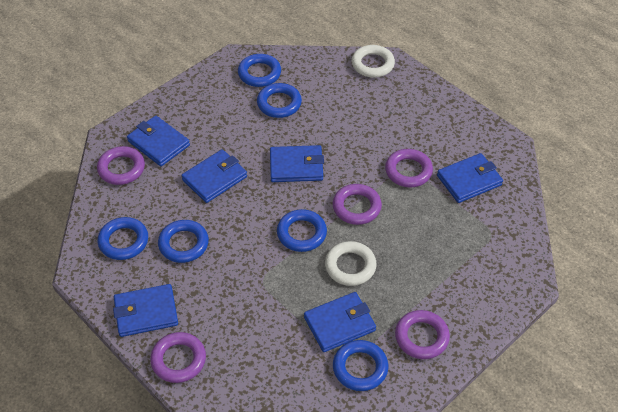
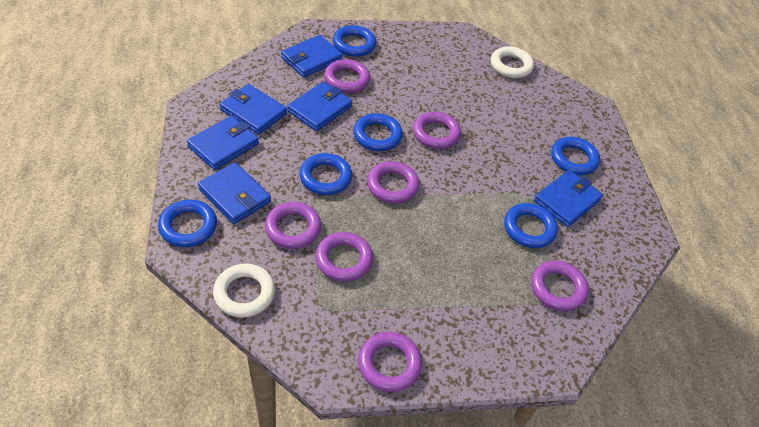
purple ring: [97,146,145,185] [150,332,206,383] [333,184,382,225] [385,149,433,187] [395,310,450,359] = 5 -> [265,202,321,249] [315,232,373,282] [324,59,370,93] [358,332,422,392] [367,161,419,204] [413,112,461,149] [531,260,589,311] = 7

